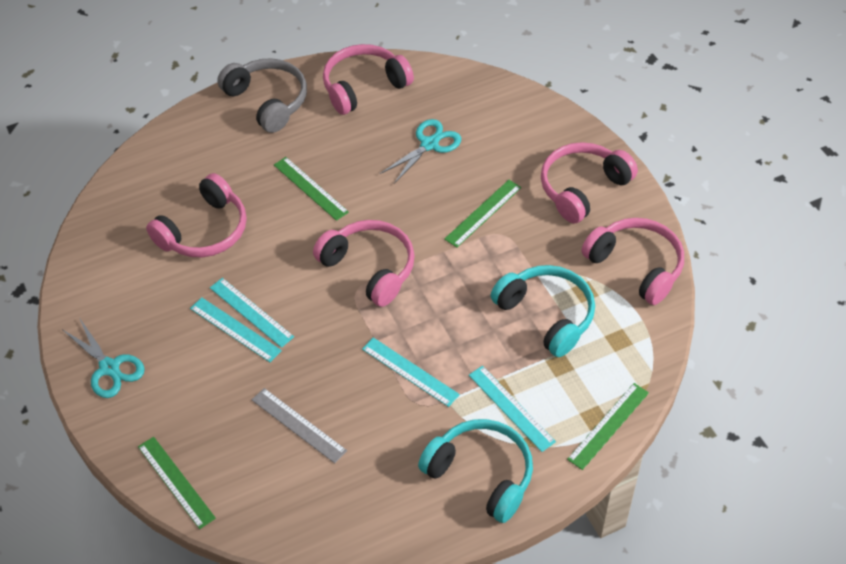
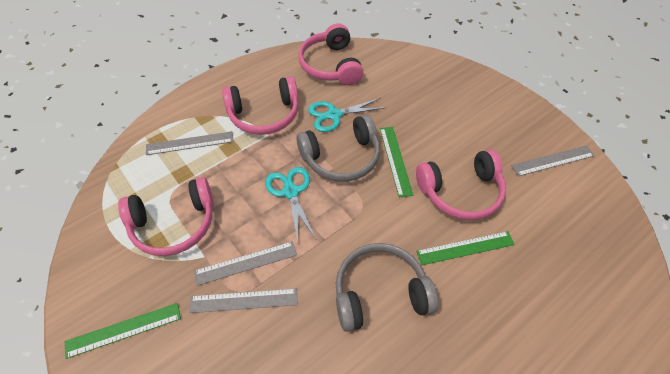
green ruler: [138,437,216,529] [274,157,349,221] [444,180,521,247] [567,383,649,470] = 4 -> [65,303,181,359] [380,127,413,198] [416,231,515,265] = 3
grey headphones: [217,58,307,133] = 1 -> [296,114,380,182] [336,243,438,332] = 2
grey ruler: [252,388,347,463] = 1 -> [146,131,234,155] [189,288,298,313] [194,241,297,286] [511,145,595,176] = 4
pink headphones: [146,173,247,257] [313,220,415,307] [323,44,414,115] [541,142,638,223] [582,218,684,305] = 5 -> [118,177,214,256] [222,76,298,135] [298,23,363,85] [416,149,506,220] = 4
turquoise headphones: [418,419,533,523] [491,265,595,357] = 2 -> none = 0
turquoise ruler: [190,297,282,362] [210,278,294,348] [362,337,460,407] [469,366,556,452] = 4 -> none = 0

